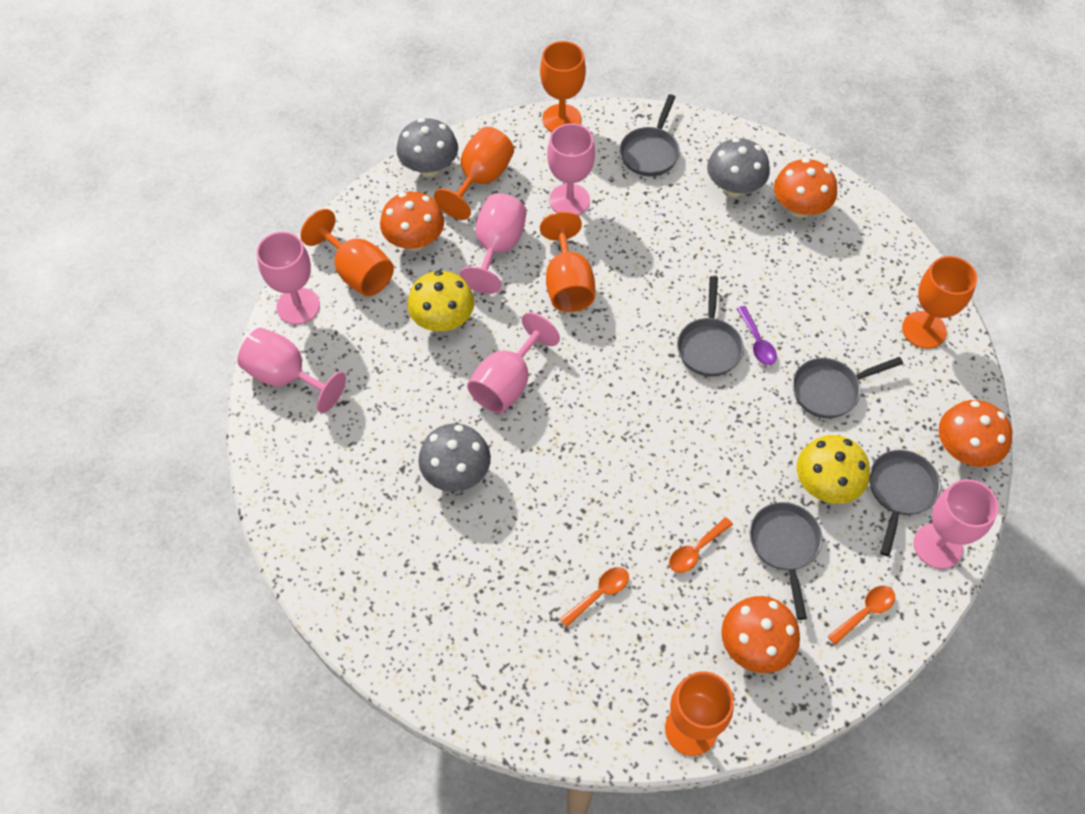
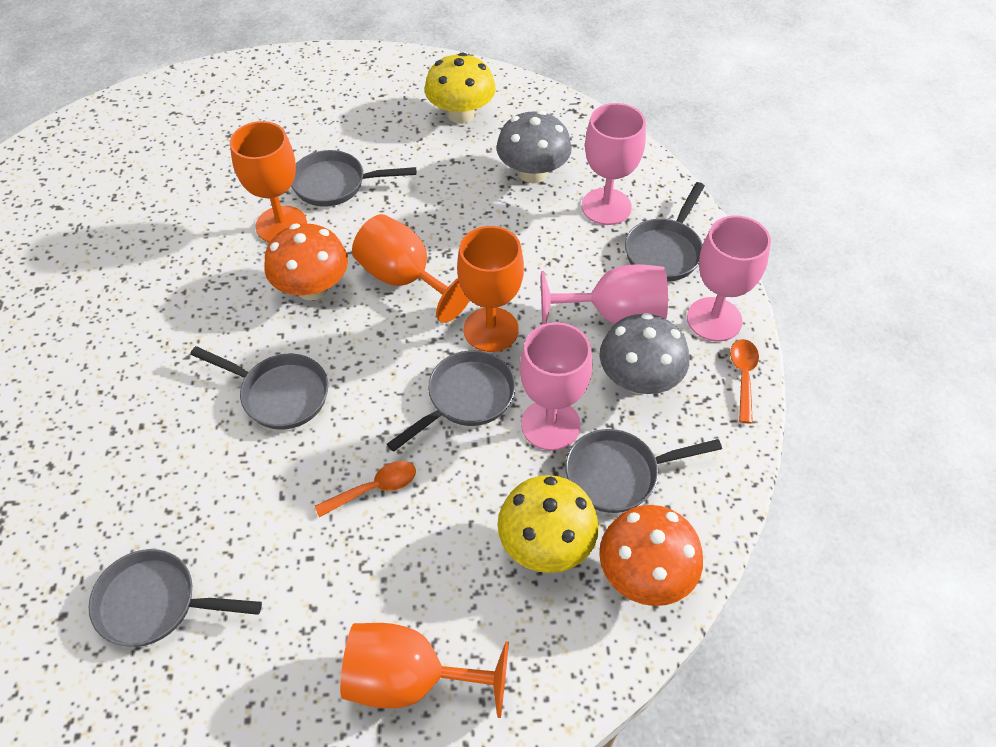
grey mushroom: [396,118,458,177] [418,424,491,492] [707,138,770,197] = 3 -> [496,110,572,183] [599,313,689,394] = 2
grey pan: [620,94,680,176] [677,276,744,377] [750,502,822,620] [793,357,903,418] [869,450,941,556] = 5 -> [89,549,262,647] [190,346,328,430] [291,150,416,207] [387,350,516,452] [565,429,722,513] [625,182,705,281] = 6
orange goblet: [301,209,394,297] [434,127,514,220] [540,41,586,132] [540,211,595,312] [665,671,734,756] [902,256,977,349] = 6 -> [230,121,307,243] [340,623,509,718] [352,214,470,323] [457,226,524,352] = 4
orange mushroom: [380,191,444,251] [721,596,800,673] [774,158,837,218] [939,400,1012,467] = 4 -> [264,224,348,300] [599,505,703,606] = 2
orange spoon: [560,567,629,627] [669,517,733,573] [827,586,895,645] = 3 -> [315,461,416,517] [730,339,759,423] = 2
pink goblet: [237,328,346,413] [257,232,320,325] [459,193,527,294] [467,312,560,413] [547,123,595,215] [914,479,999,569] = 6 -> [520,322,592,451] [541,264,668,324] [581,103,646,225] [687,215,771,342] = 4
purple spoon: [737,306,777,365] = 1 -> none = 0

